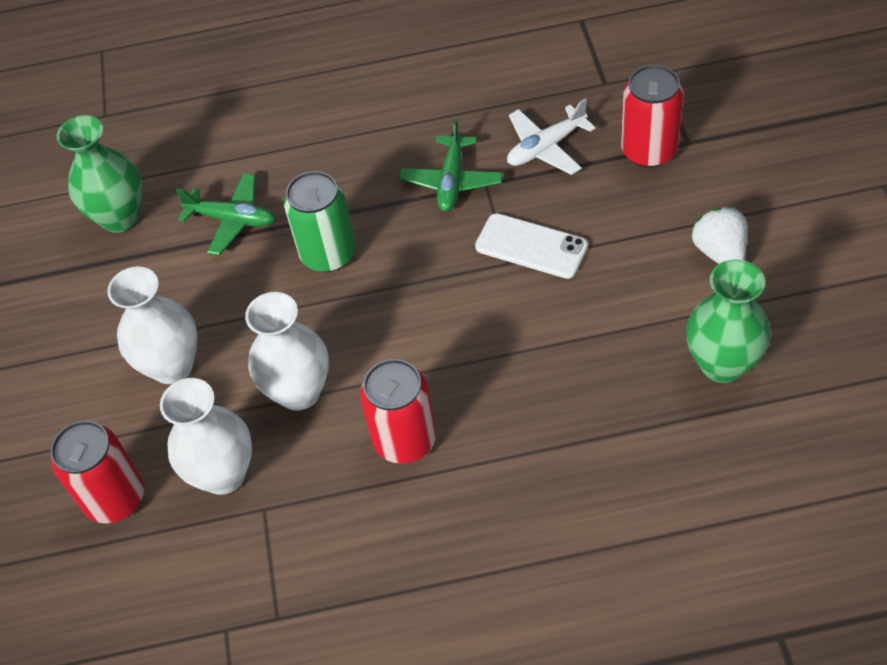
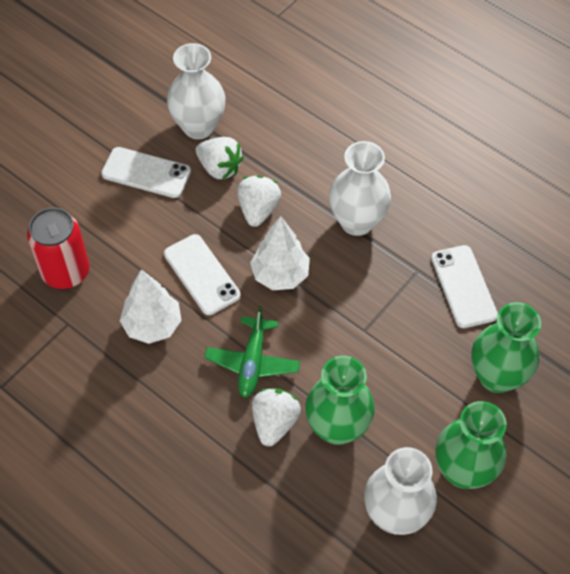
green can: [284,171,356,272] = 1 -> none = 0
green plane: [176,173,275,255] [399,119,503,212] = 2 -> [204,306,300,398] = 1
green vase: [57,115,142,233] [686,259,771,383] = 2 -> [305,356,375,445] [435,401,507,489] [471,302,541,393] = 3
red can: [50,420,144,524] [360,359,436,464] [621,65,684,168] = 3 -> [27,207,90,289] = 1
white phone: [475,213,588,279] = 1 -> [101,147,191,198] [164,234,241,315] [431,245,498,328] = 3
white plane: [507,98,596,175] = 1 -> none = 0
white strawberry: [691,207,747,264] = 1 -> [196,137,244,180] [237,175,281,227] [252,388,301,446] = 3
white tree: none = 0 -> [120,269,182,344] [250,216,310,290] = 2

